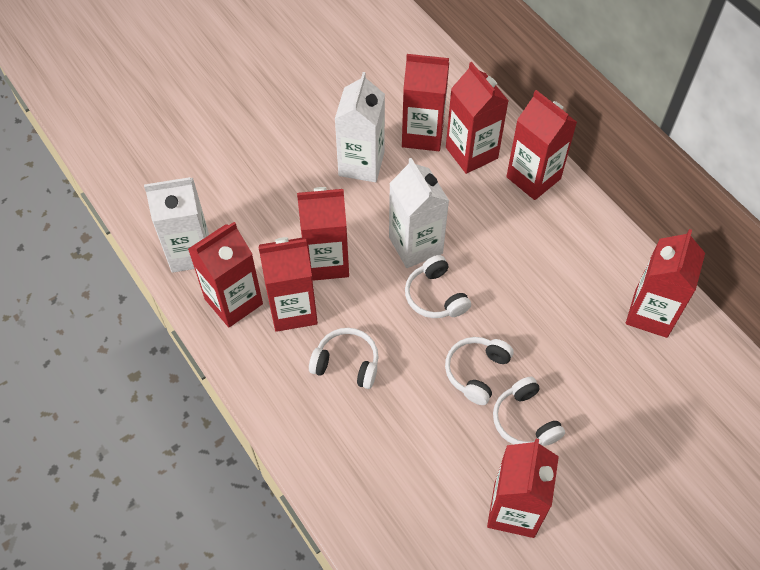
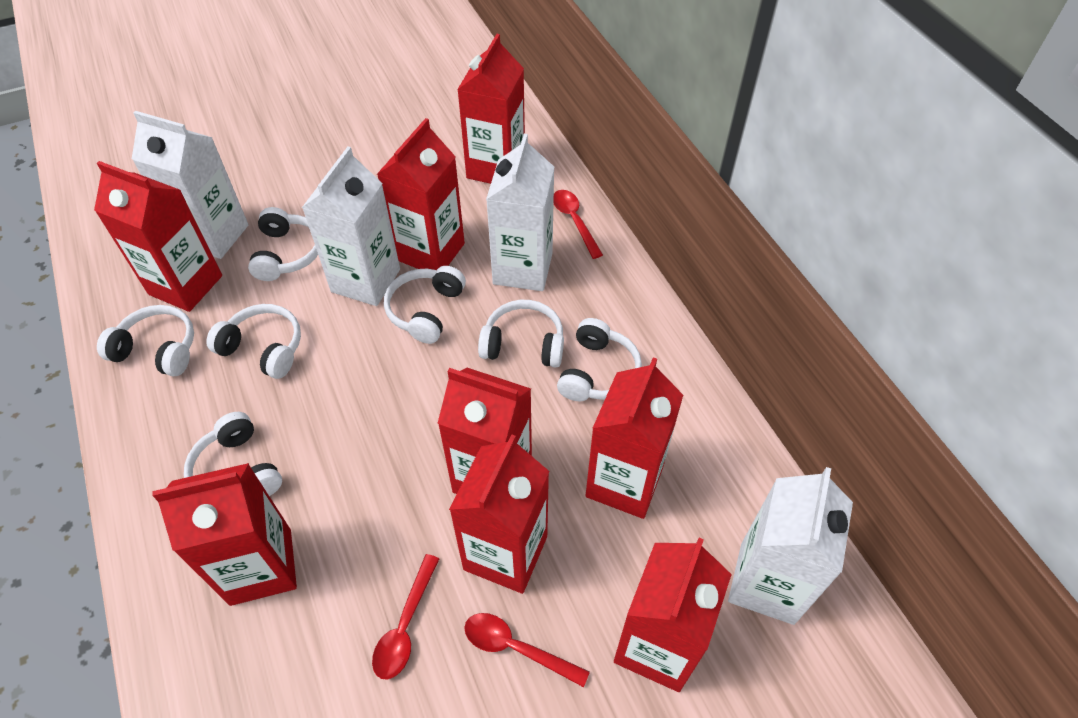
red spoon: none = 0 -> [372,554,439,680] [464,613,590,687] [553,190,603,259] = 3
white carton: [144,177,209,273] [335,72,385,182] [389,158,449,268] = 3 -> [132,111,249,259] [302,147,400,306] [486,134,554,291] [728,467,853,625] = 4
white headphones: [309,328,378,389] [405,255,471,318] [445,337,514,405] [493,377,565,446] = 4 -> [97,305,194,376] [184,412,282,496] [206,304,301,379] [248,207,318,281] [384,266,466,344] [478,300,564,367] [557,318,642,401] = 7

